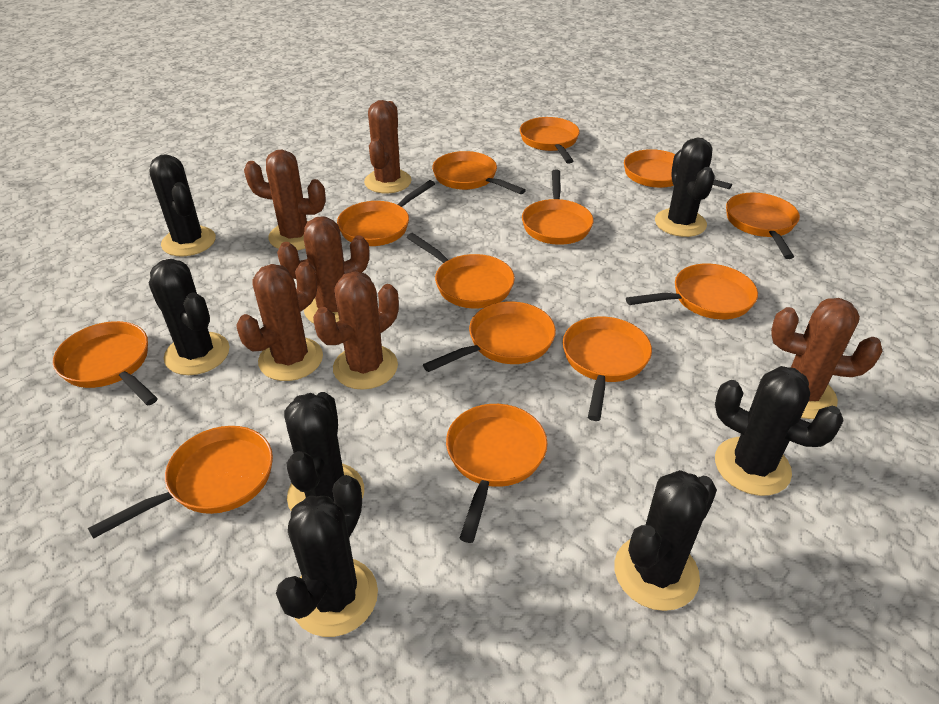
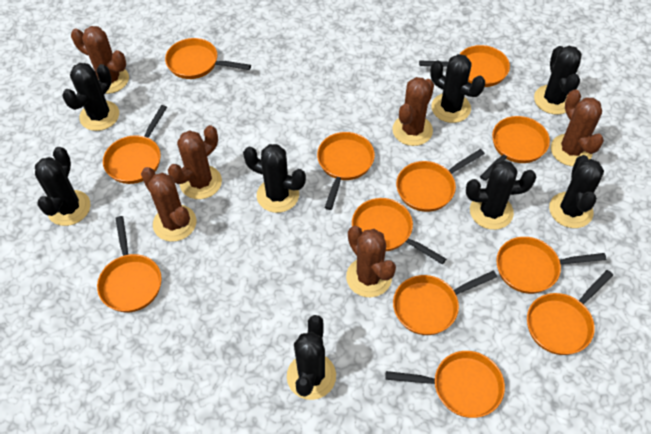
black cactus: [149,154,216,256] [149,259,230,375] [276,475,378,637] [284,392,364,510] [614,470,717,611] [655,137,715,237] [715,366,844,496] = 7 -> [35,147,91,226] [62,63,119,131] [243,144,306,213] [287,315,336,400] [430,54,485,123] [466,160,537,230] [534,46,582,114] [549,155,604,228] = 8
orange pan: [53,321,158,405] [88,426,273,539] [337,180,435,246] [407,233,515,308] [423,301,556,372] [432,151,526,194] [446,404,547,543] [520,117,580,163] [522,170,594,245] [563,317,652,421] [624,149,732,189] [626,263,758,319] [726,193,800,259] = 13 -> [97,216,162,312] [103,105,167,184] [165,38,251,79] [317,132,375,210] [352,198,446,264] [385,351,505,418] [393,270,497,335] [396,149,485,212] [419,45,510,87] [480,116,550,181] [496,237,606,294] [527,270,613,355] = 12

